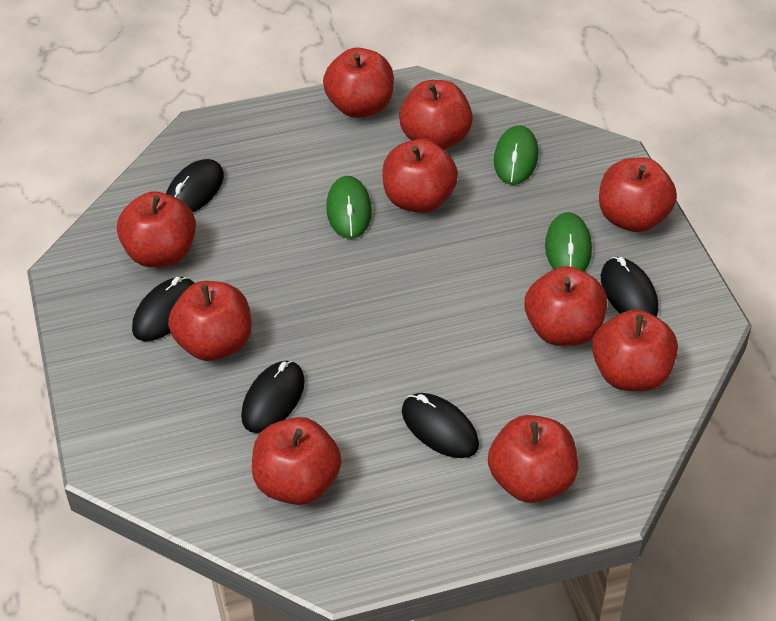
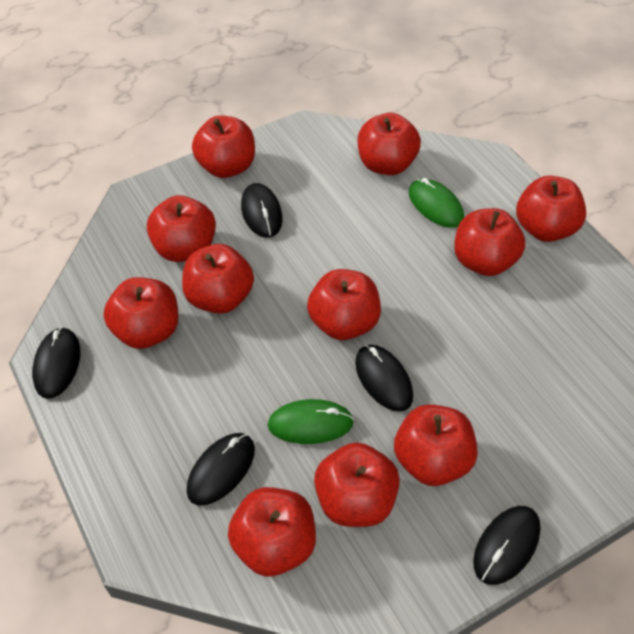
green mouse: [326,176,372,239] [494,125,538,185] [545,212,592,272] = 3 -> [268,399,354,444] [409,178,464,228] = 2
red apple: [117,192,196,268] [168,281,252,361] [252,417,342,505] [323,48,394,118] [382,139,458,213] [399,80,473,150] [488,415,578,503] [525,266,607,346] [592,309,678,391] [599,157,677,232] = 10 -> [103,277,178,349] [147,195,216,262] [182,244,254,314] [192,115,255,178] [228,487,316,576] [307,269,381,340] [314,442,400,527] [358,113,421,175] [394,404,478,486] [454,208,525,276] [516,176,586,242] = 11

